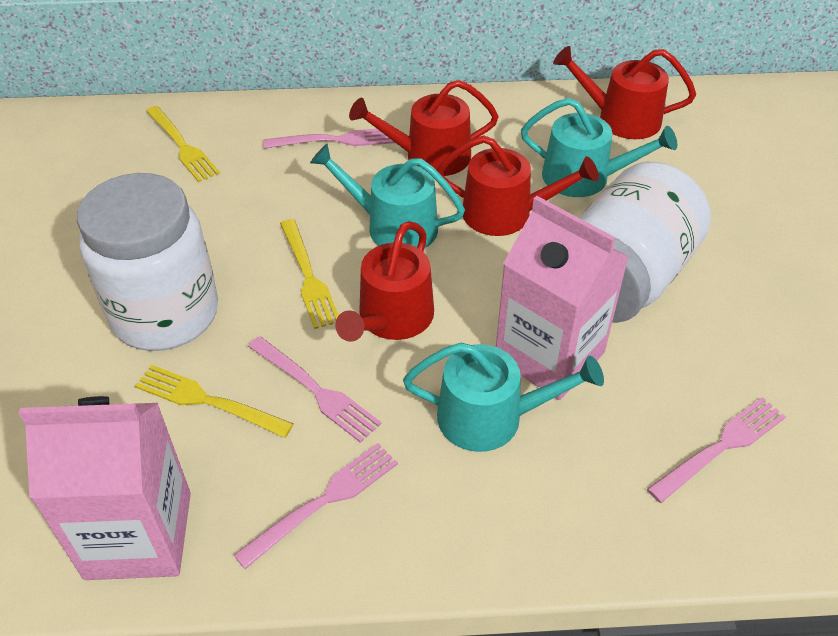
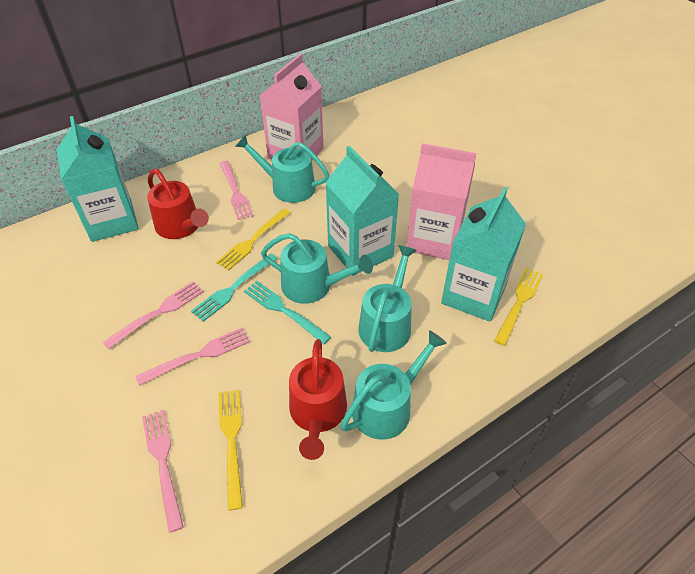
red watering can: [335,221,434,342] [349,80,499,176] [437,135,599,236] [553,46,696,139] = 4 -> [147,169,209,239] [289,339,347,460] = 2
turquoise carton: none = 0 -> [57,116,139,242] [325,146,399,276] [441,187,526,322] = 3
turquoise fork: none = 0 -> [191,254,278,322] [244,281,331,344] = 2
turquoise watering can: [310,144,465,248] [403,343,604,452] [521,98,677,197] = 3 -> [235,134,329,203] [261,233,373,304] [340,330,447,440] [359,245,416,352] = 4
white jar: [77,173,218,351] [580,162,711,323] = 2 -> none = 0

